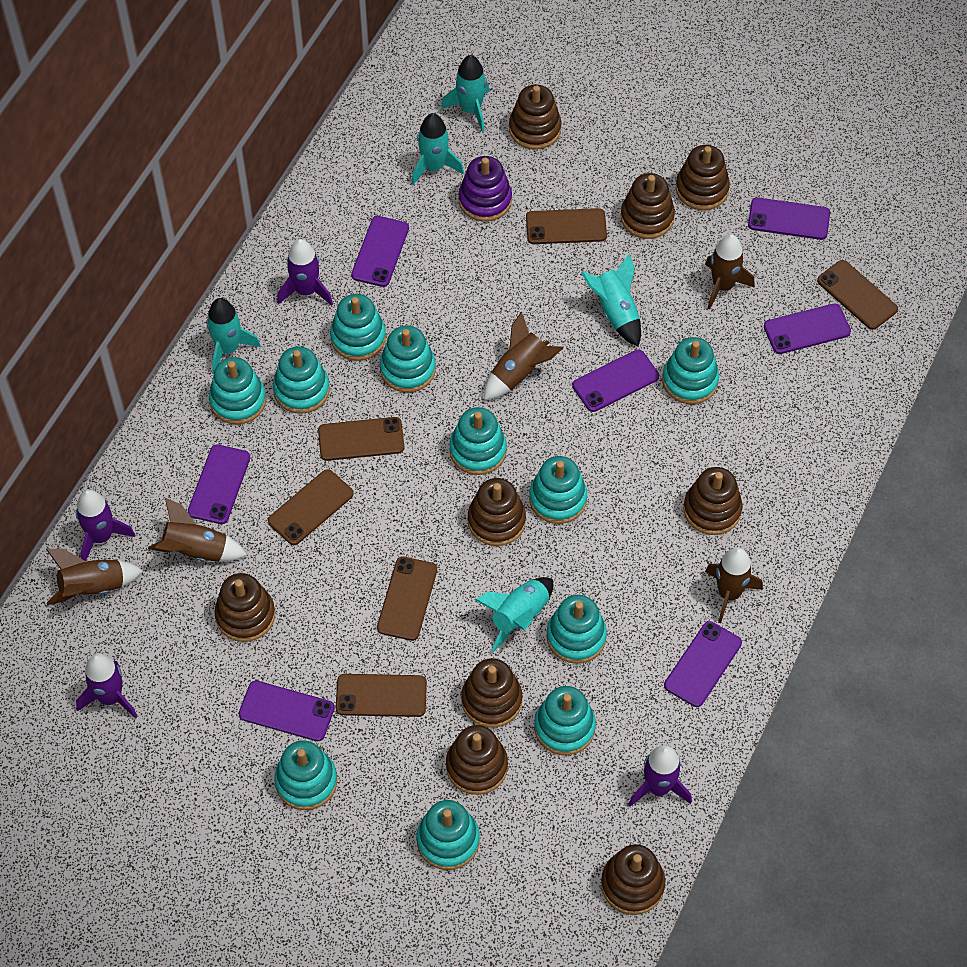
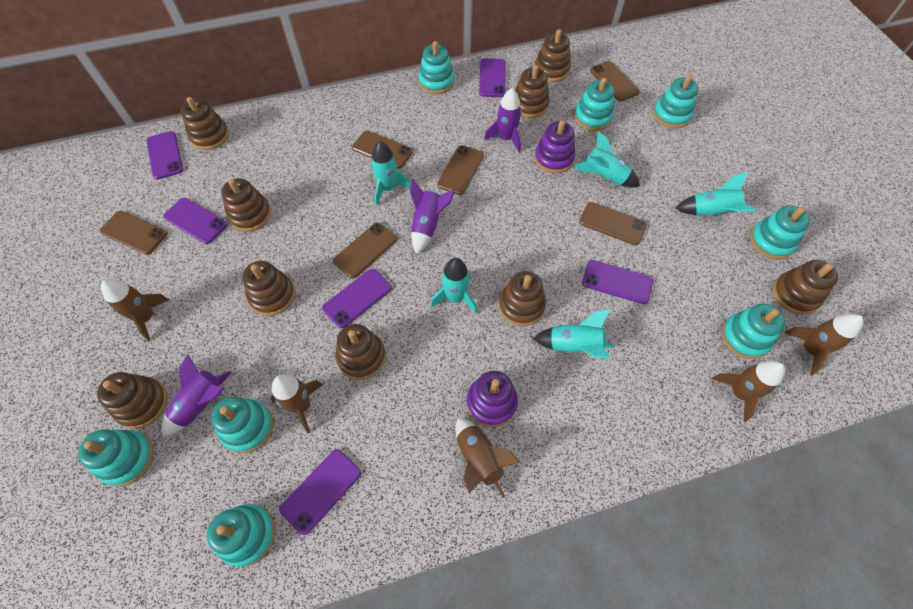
purple phone: [188,444,250,524] [239,680,335,741] [351,216,409,287] [572,350,659,412] [664,621,742,707] [748,197,830,240] [764,304,851,354] = 7 -> [146,131,183,180] [163,198,227,244] [279,449,361,535] [322,269,392,328] [479,58,506,97] [582,260,653,304] = 6
purple rocket: [76,489,135,561] [76,654,138,719] [277,239,333,306] [628,745,692,807] = 4 -> [161,354,232,437] [410,179,455,254] [484,88,522,153] = 3
purple stacking toy: [458,156,512,222] = 1 -> [467,371,518,427] [534,120,575,174] = 2
turquoise stacking toy: [209,357,266,425] [273,346,330,414] [274,741,337,810] [330,294,386,361] [380,325,436,393] [417,800,480,870] [449,407,507,475] [529,456,587,524] [534,686,596,755] [546,595,607,664] [662,337,719,404] = 11 -> [78,429,154,486] [207,504,276,567] [211,397,273,453] [418,41,455,94] [574,78,615,131] [653,75,699,128] [721,304,785,359] [750,205,810,259] = 8

